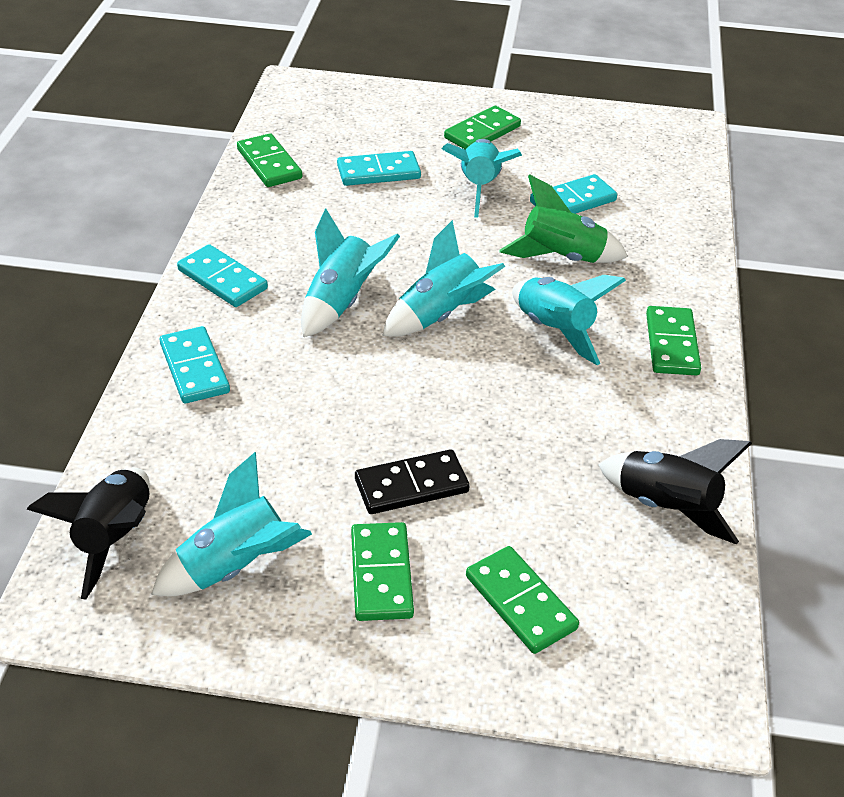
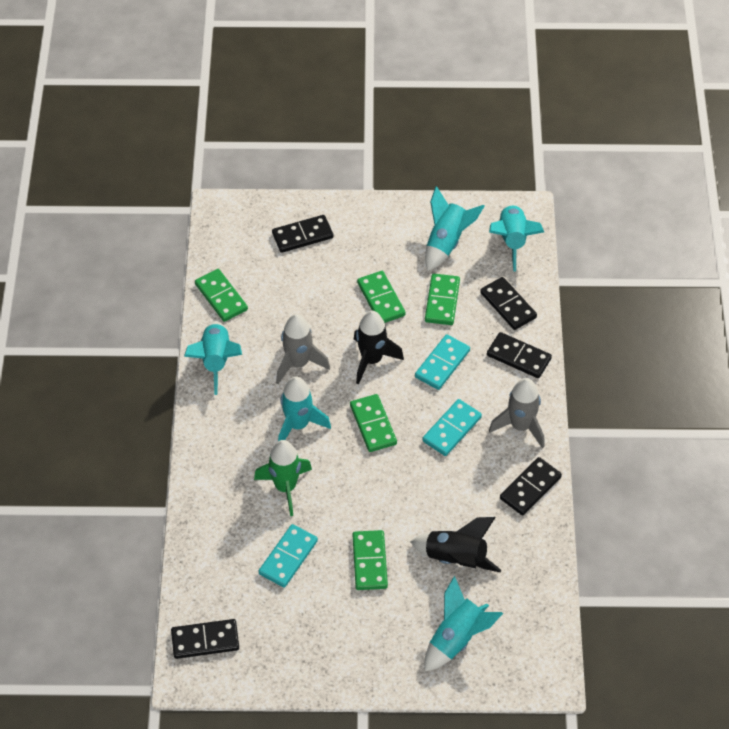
black domino: [355,449,470,514] = 1 -> [171,619,239,659] [272,215,333,253] [480,277,537,330] [487,332,552,378] [500,457,562,515] = 5
grey rocket: none = 0 -> [276,314,330,384] [489,378,545,448] = 2
turquoise domino: [159,326,230,403] [177,244,268,307] [337,151,421,186] [530,174,617,214] = 4 -> [259,524,318,588] [415,334,470,390] [422,399,482,456] = 3

